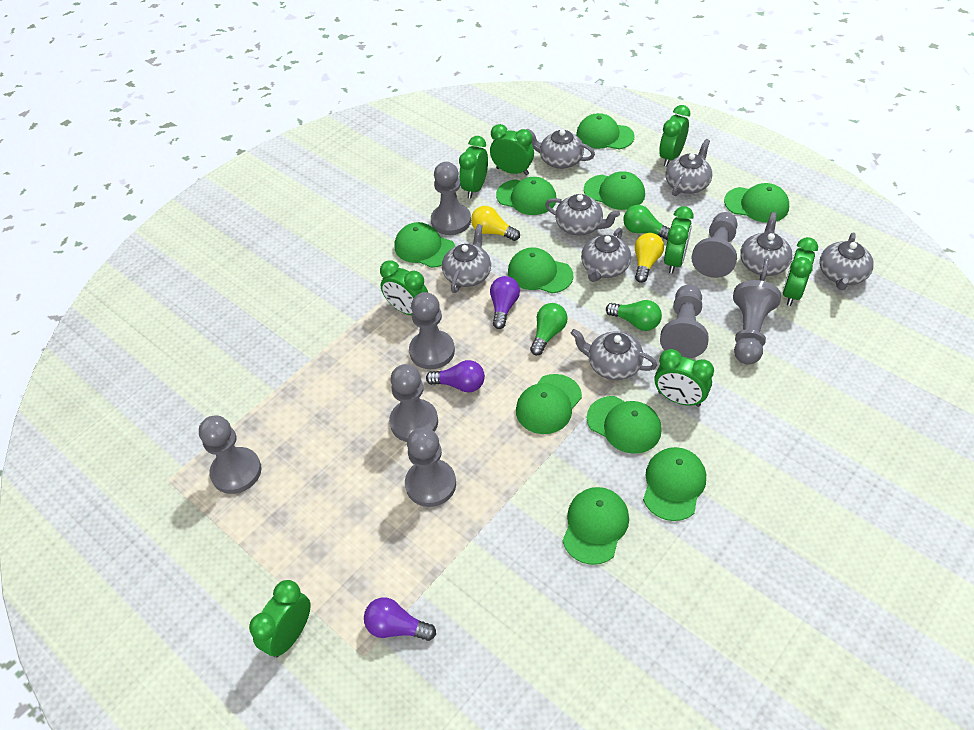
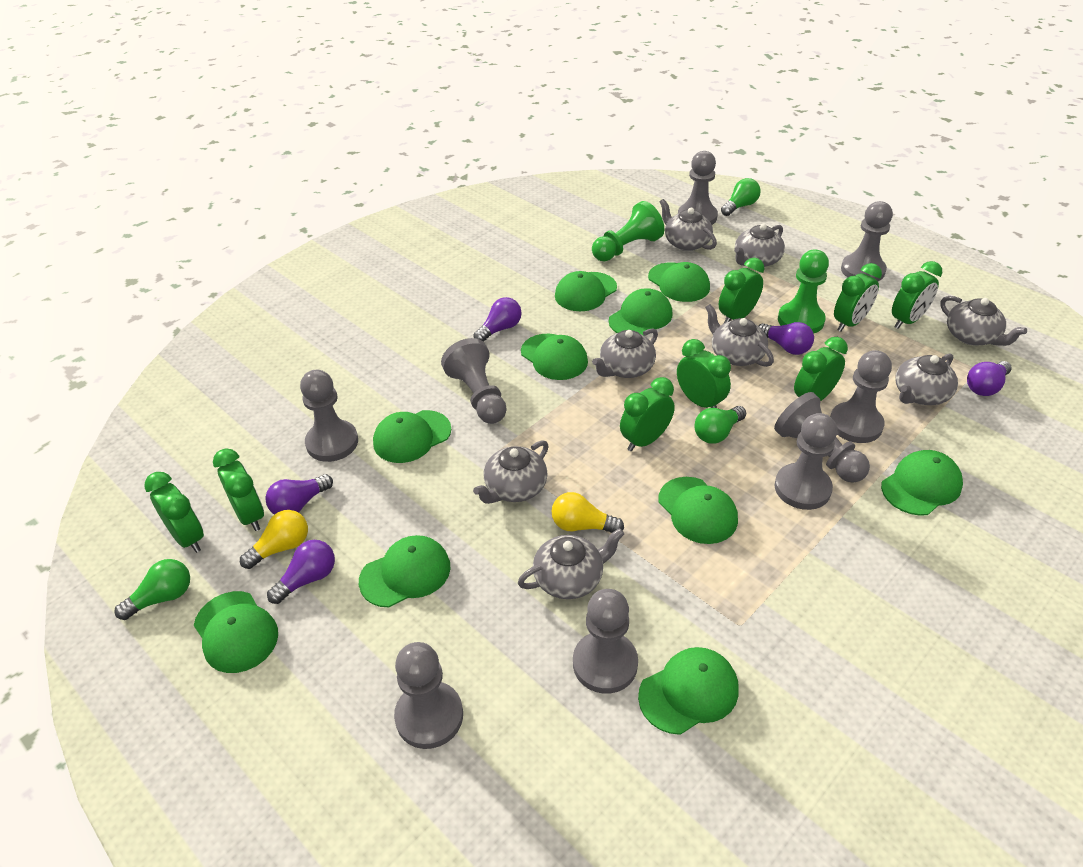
green pawn: none = 0 -> [592,201,664,261] [778,250,829,334] = 2
grey pawn: [199,416,261,494] [389,364,438,442] [405,427,456,507] [409,292,455,369] [431,162,471,235] [660,285,709,358] [691,212,737,278] [733,280,781,364] = 8 -> [300,370,358,462] [394,642,463,749] [441,338,507,424] [573,589,638,694] [678,151,718,225] [774,392,870,483] [775,413,837,510] [830,350,892,443] [841,201,893,281] = 9
purple light bulb: [364,597,436,641] [426,360,485,392] [490,276,520,329] = 3 -> [265,474,333,515] [267,540,335,604] [473,297,522,342] [759,322,814,355] [967,361,1012,396] = 5

